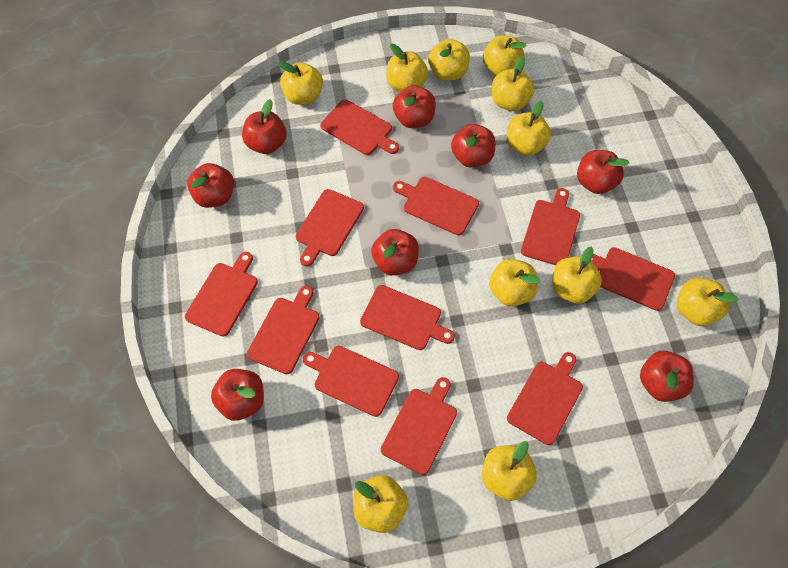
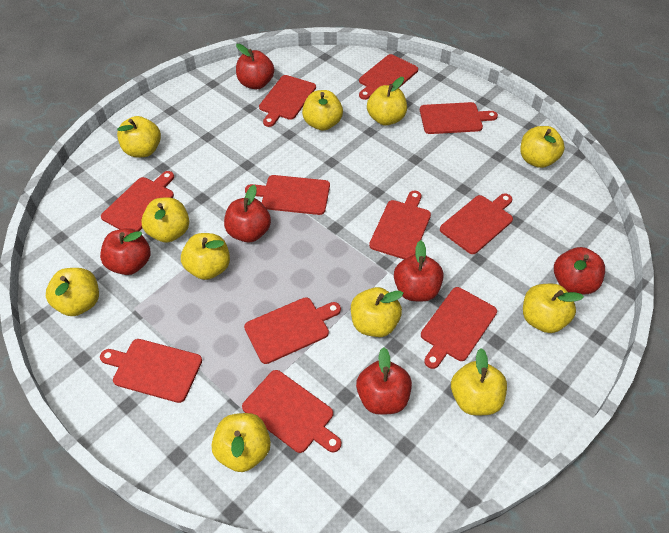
red apple: [187,163,234,208] [211,369,264,421] [242,99,287,154] [371,229,419,275] [393,85,436,128] [451,124,495,167] [577,150,629,194] [640,351,694,402] = 8 -> [100,228,150,275] [224,185,271,242] [236,44,274,89] [356,347,412,415] [394,240,444,301] [554,247,605,295] = 6

